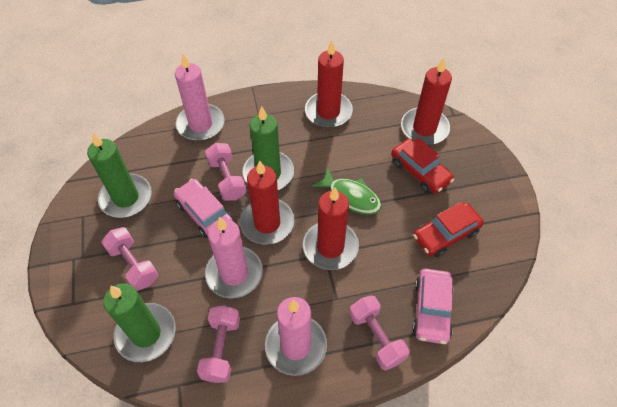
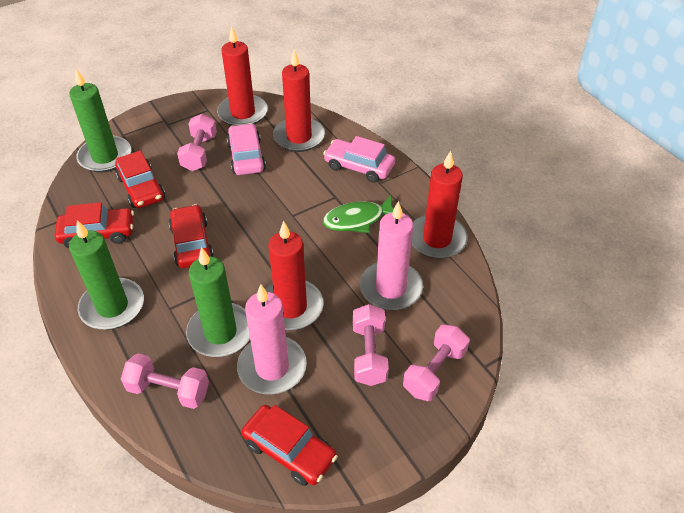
pink candle: [175,54,224,141] [205,217,263,299] [265,297,327,376] = 3 -> [237,284,307,395] [360,201,423,310] = 2
red car: [391,138,454,194] [413,202,484,257] = 2 -> [55,202,134,248] [115,151,165,208] [169,204,214,268] [241,405,338,486] = 4

